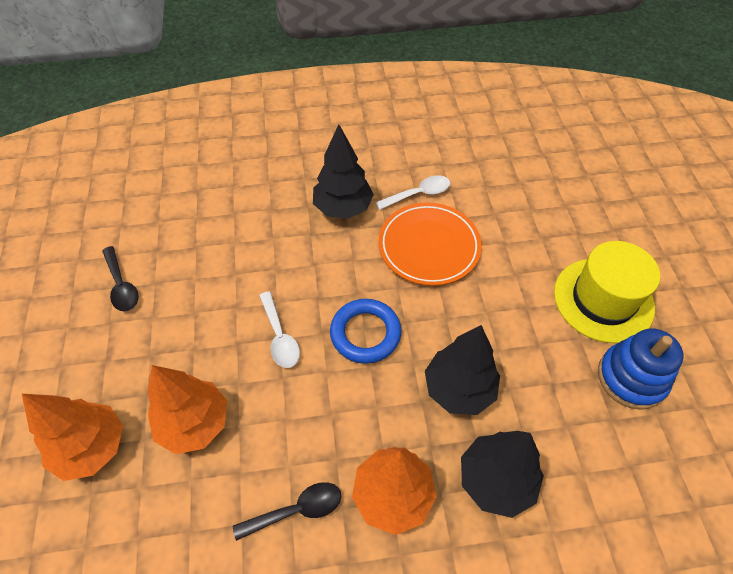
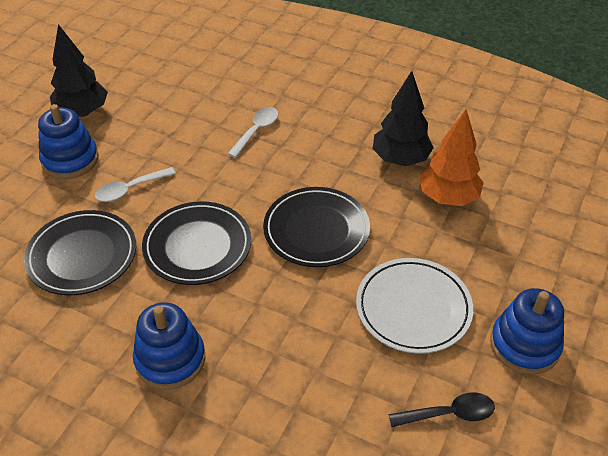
black plate: none = 0 -> [24,210,136,295] [142,201,251,285] [263,187,370,267] = 3
black spoon: [102,246,139,311] [233,482,341,541] = 2 -> [389,392,495,427] = 1
black tree: [313,124,374,219] [425,325,500,415] [461,431,544,518] = 3 -> [50,24,108,117] [372,71,434,166] = 2
blue ring: [330,299,402,364] = 1 -> none = 0
blue stacking toy: [598,328,684,410] = 1 -> [38,104,99,179] [133,302,205,390] [490,288,564,374] = 3
orange plate: [378,203,482,286] = 1 -> none = 0
orange tree: [22,394,123,481] [148,365,227,454] [352,447,437,535] = 3 -> [419,109,484,206] = 1
white plate: none = 0 -> [356,258,473,354] = 1
yellow hat: [554,241,660,343] = 1 -> none = 0

